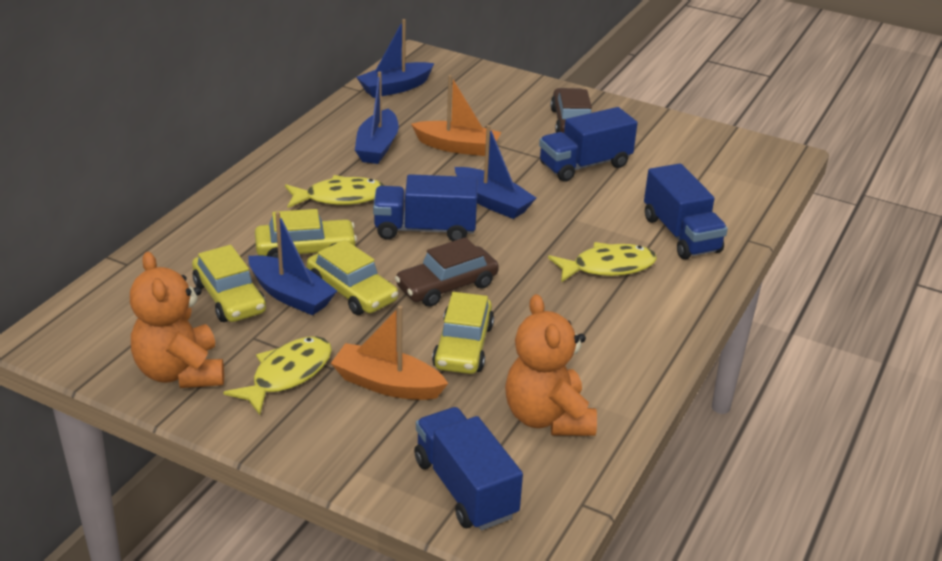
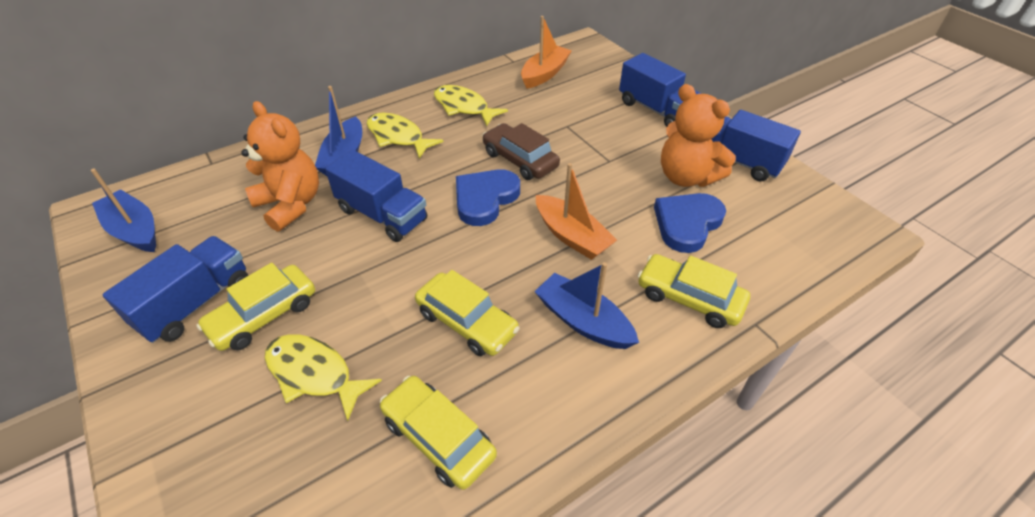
blue boat: [248,212,337,315] [355,71,399,164] [357,19,434,98] [455,125,536,219] = 4 -> [91,169,156,252] [315,86,362,176] [534,262,639,349] = 3
blue heart: none = 0 -> [456,169,520,226] [654,193,726,253] = 2
brown car: [395,237,499,307] [550,88,592,133] = 2 -> [482,123,560,180] = 1

